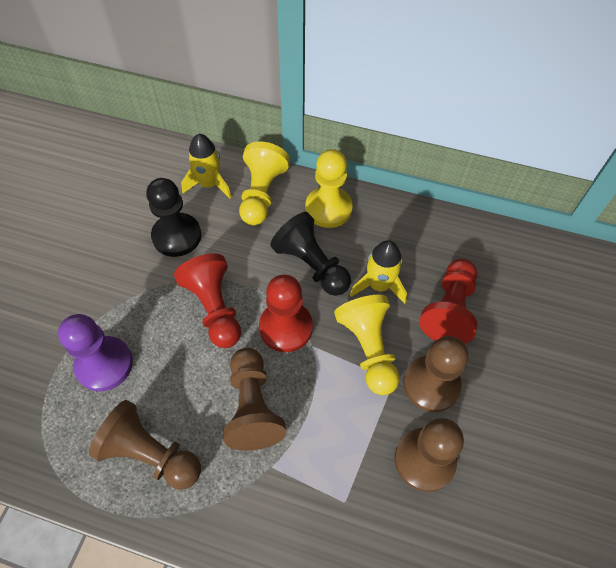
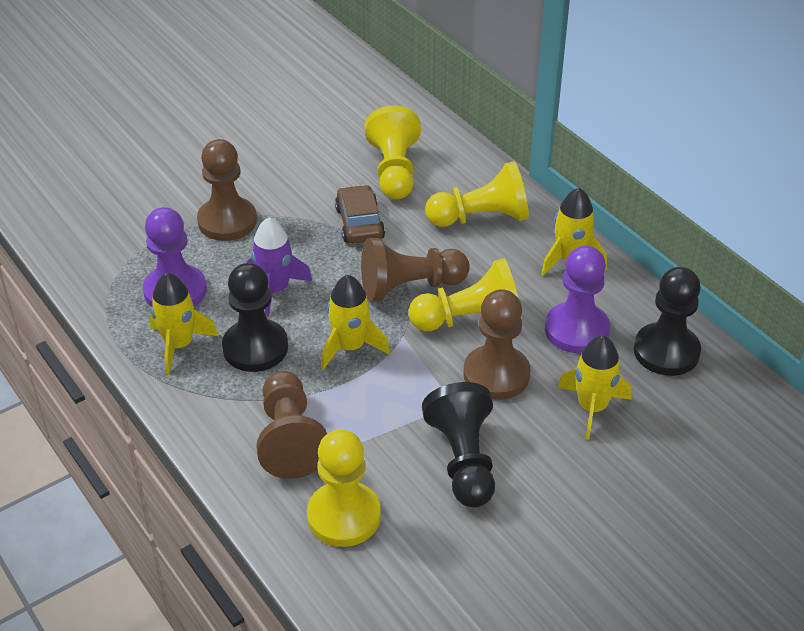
black pawn: [146,178,201,257] [270,212,351,296] = 2 -> [222,263,288,372] [422,382,495,507] [634,267,701,376] = 3
brown car: none = 0 -> [335,185,385,243] = 1
purple pawn: [58,314,133,391] = 1 -> [143,207,207,307] [545,246,610,354] = 2
purple rocket: none = 0 -> [247,218,312,317] = 1
red pawn: [174,253,241,348] [259,275,313,352] [419,259,478,344] = 3 -> none = 0
yellow pawn: [239,142,290,225] [305,149,353,228] [334,295,400,395] = 3 -> [307,429,381,547] [365,105,421,199] [408,258,518,331] [425,161,529,227] = 4
yellow rocket: [181,134,232,199] [350,240,407,304] = 2 -> [150,273,219,375] [321,275,390,369] [541,188,607,276] [558,335,631,440] = 4

